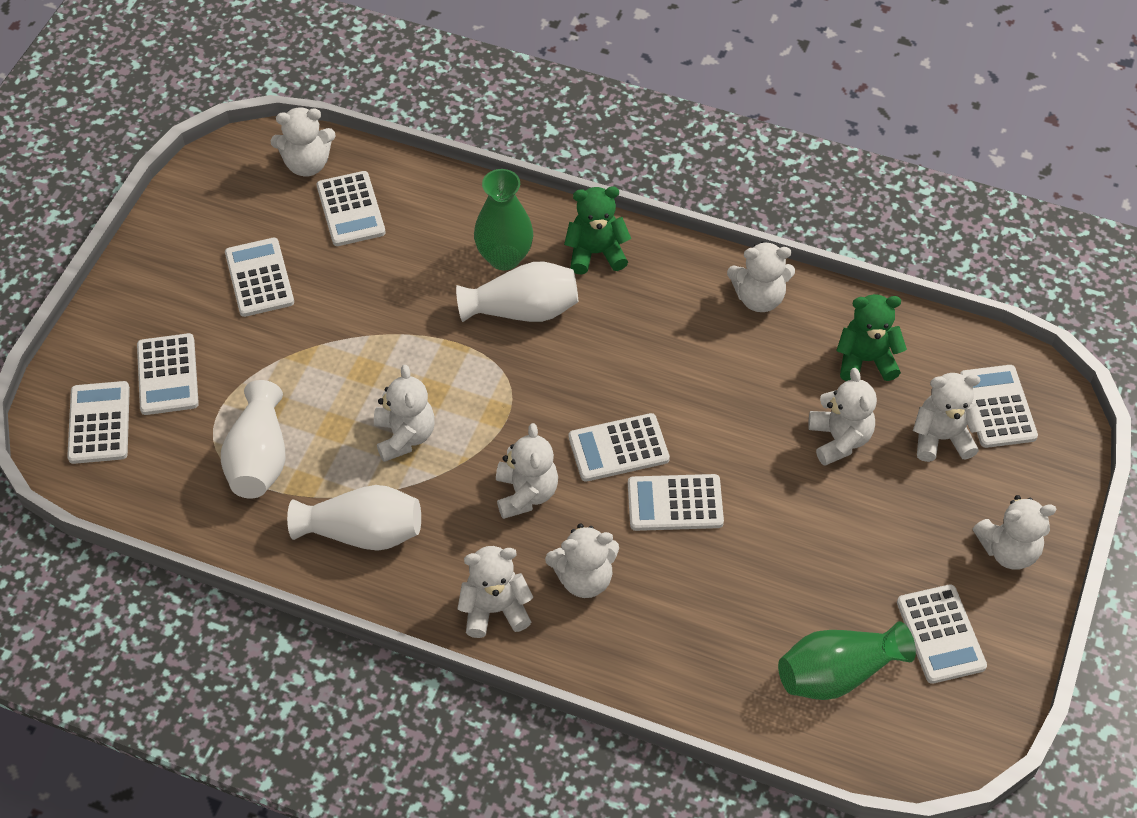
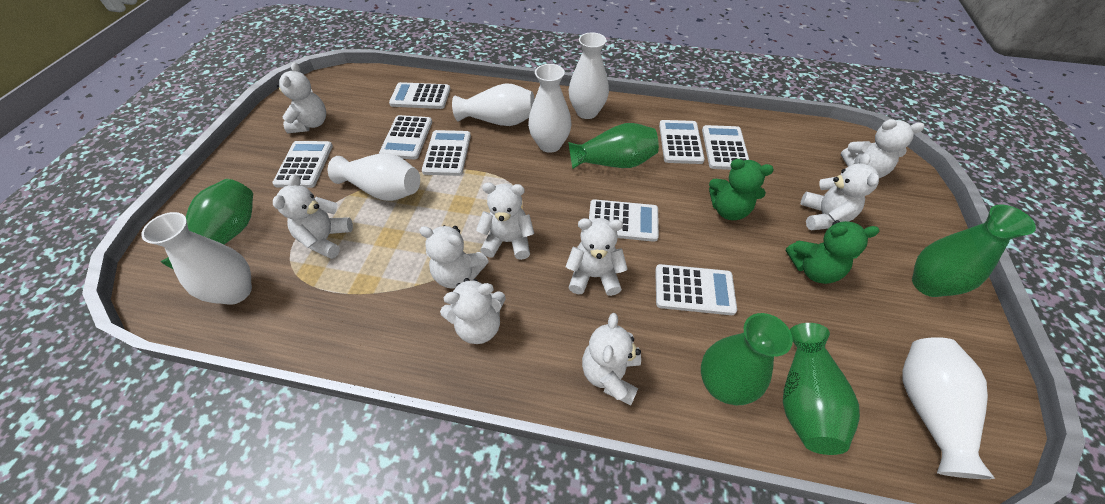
green vase: [474,169,533,271] [778,621,916,700] = 2 -> [161,179,253,269] [568,123,659,169] [701,313,793,405] [783,323,860,455] [912,205,1036,297] = 5
white vase: [221,380,286,499] [287,485,421,551] [456,262,578,322] = 3 -> [141,212,252,305] [328,153,420,201] [452,83,535,126] [528,64,571,153] [569,32,609,119] [902,337,995,479] = 6

